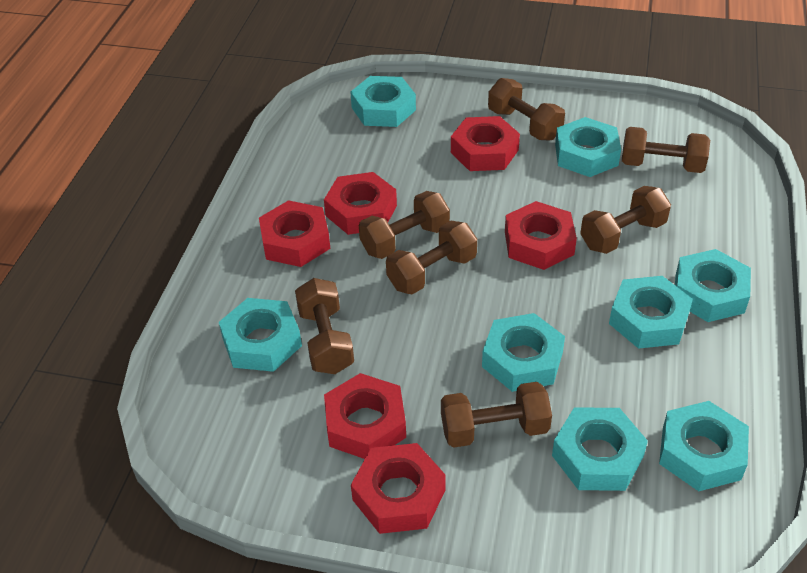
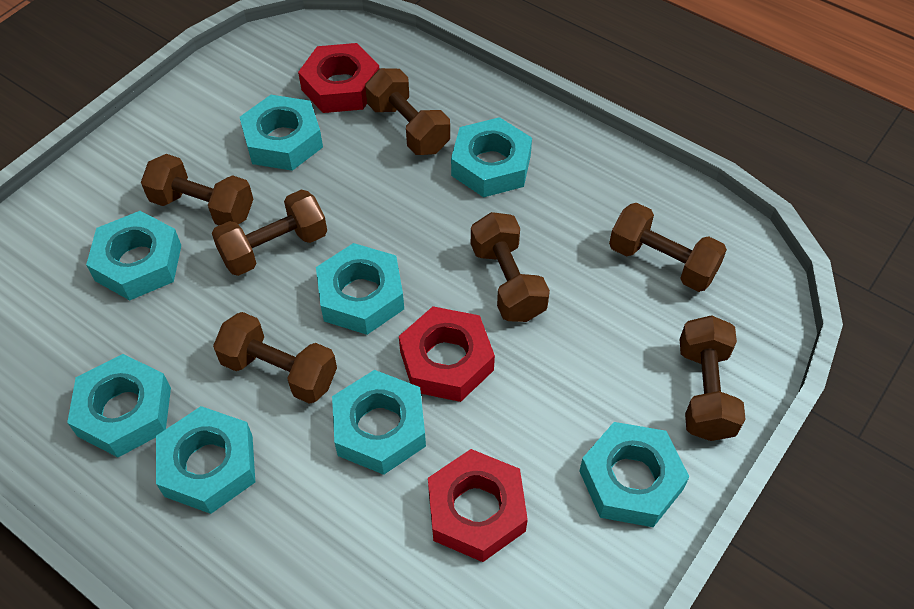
red nut: [259,200,330,267] [324,172,397,235] [324,373,406,459] [351,443,446,534] [451,116,520,171] [505,201,577,270] = 6 -> [298,43,379,113] [399,306,495,402] [428,449,528,562] = 3

